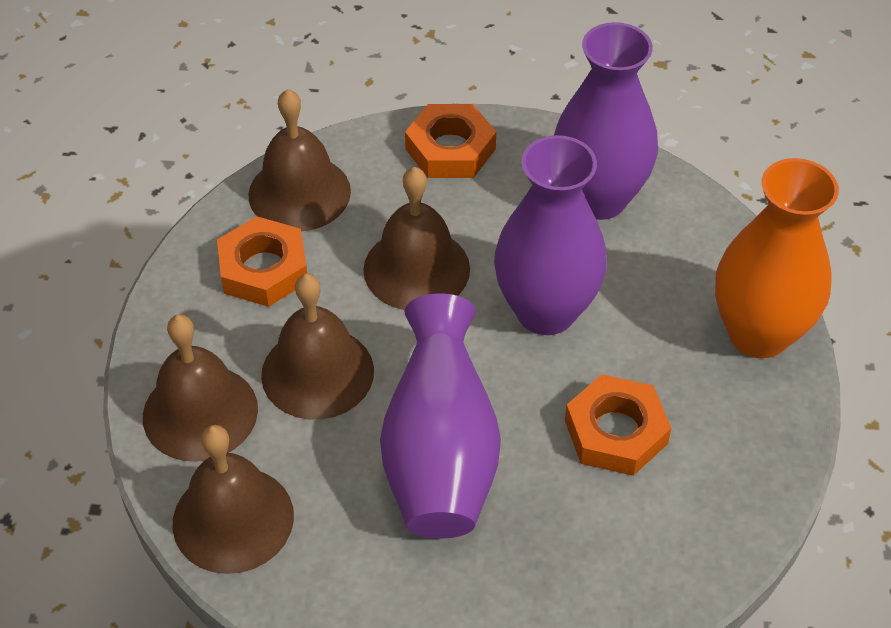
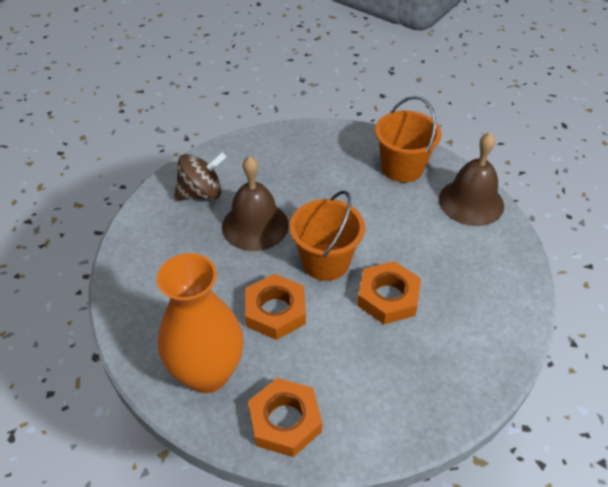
brown bell: [143,314,258,462] [172,425,294,574] [248,89,351,231] [261,273,374,420] [363,167,470,310] = 5 -> [222,156,289,251] [439,132,504,226] = 2
brown spinning top: none = 0 -> [174,152,226,200] = 1
orange bucket: none = 0 -> [290,190,365,281] [375,96,441,182] = 2
purple vase: [380,294,501,539] [494,135,607,335] [554,22,658,220] = 3 -> none = 0

